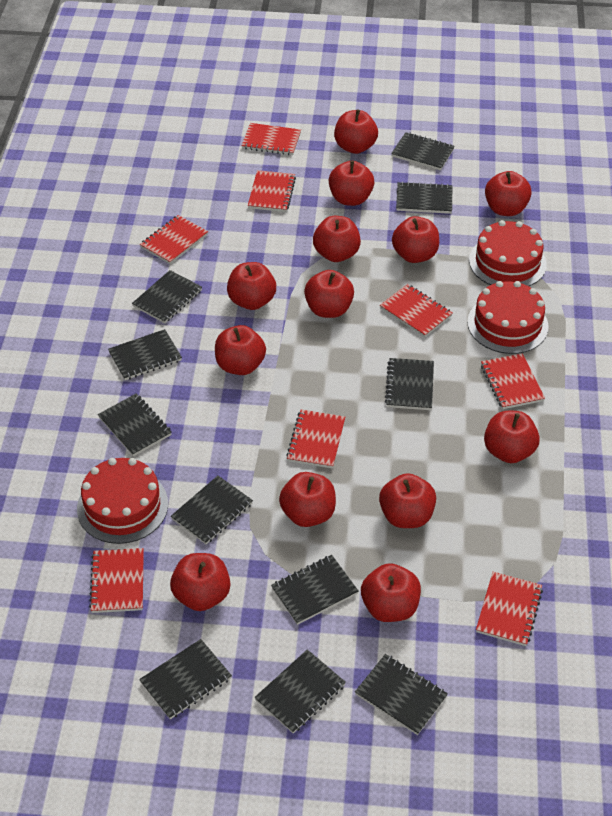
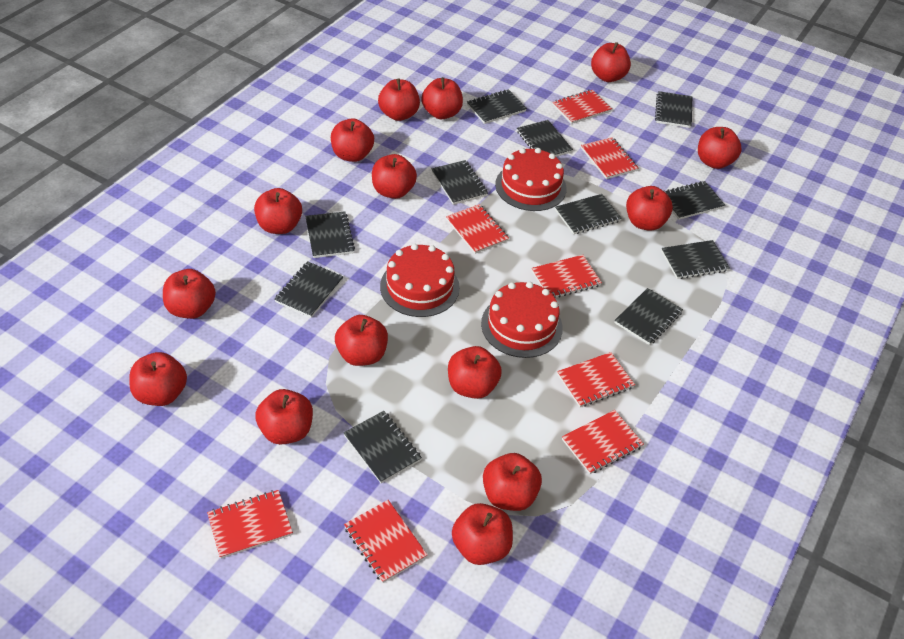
red apple: [170,553,230,611] [215,325,266,375] [227,262,276,310] [279,472,336,527] [304,270,354,318] [313,216,361,262] [329,161,374,206] [334,109,378,154] [361,563,421,622] [379,473,436,528] [392,216,439,263] [484,410,540,463] [485,171,532,216] = 13 -> [129,352,187,406] [163,269,216,319] [254,188,302,234] [255,389,313,445] [331,118,374,162] [335,315,388,366] [372,154,417,199] [378,78,420,121] [421,77,463,119] [448,346,502,399] [452,503,513,565] [483,453,542,511] [591,42,631,82] [626,186,673,231] [698,127,742,169] = 15

